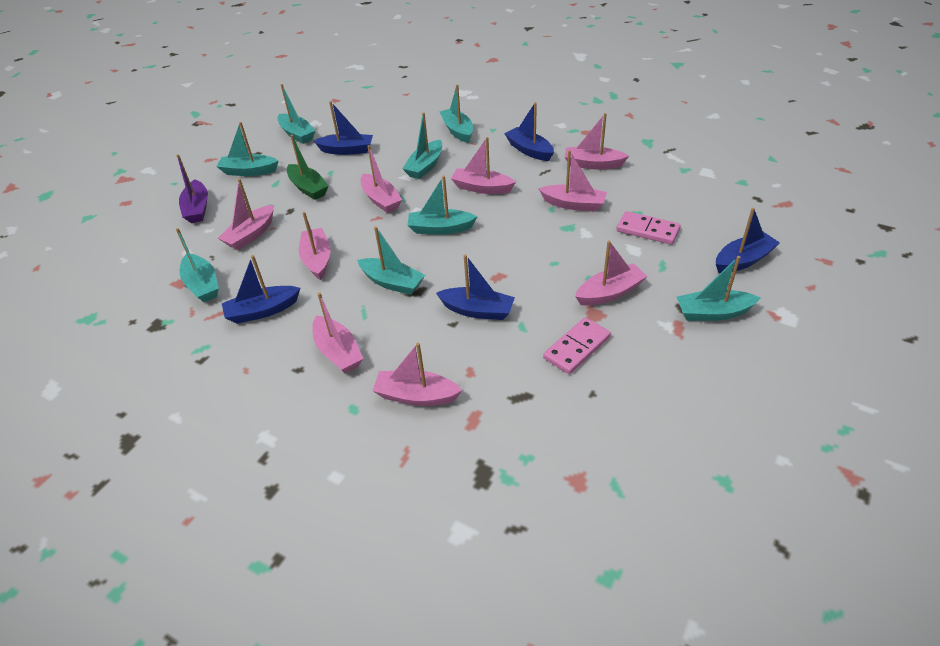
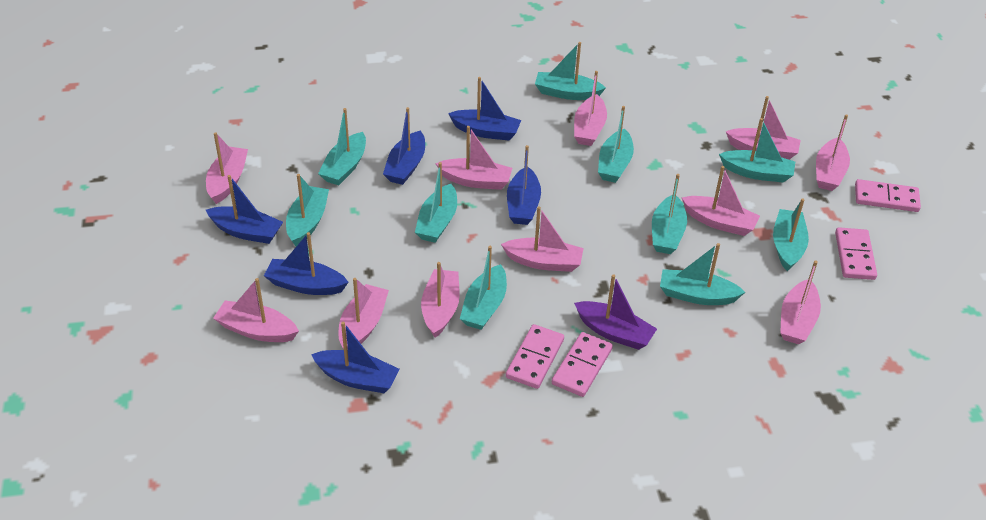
blue boat: [222,255,300,324] [314,101,373,155] [436,254,515,320] [504,102,554,161] [716,208,780,273] = 5 -> [206,175,283,244] [264,232,349,295] [311,322,400,393] [383,107,425,185] [448,77,521,141] [507,145,541,225] = 6
green boat: [287,135,329,200] = 1 -> none = 0
pink boat: [218,179,274,250] [299,212,331,280] [312,293,364,373] [360,145,402,213] [372,343,462,406] [451,137,516,194] [538,150,607,211] [565,113,629,170] [575,240,647,306] = 9 -> [206,132,248,204] [213,278,299,342] [339,278,389,350] [421,262,460,338] [435,126,512,190] [501,206,584,272] [574,71,607,146] [682,166,760,236] [726,96,801,159] [780,261,821,344] [816,114,850,191] = 11
pink domino: [543,318,611,374] [616,211,681,245] = 2 -> [506,324,564,389] [552,332,613,397] [835,227,877,280] [855,179,921,212] = 4
turquoise boat: [176,228,219,302] [216,122,278,176] [277,84,315,144] [357,226,425,295] [402,112,442,179] [408,176,477,235] [439,85,473,143] [677,256,760,321] = 8 -> [286,174,329,246] [318,108,366,185] [415,162,457,243] [460,246,507,330] [535,42,606,100] [598,106,634,183] [652,174,687,254] [660,243,745,305] [719,118,795,182] [773,198,809,271] = 10

